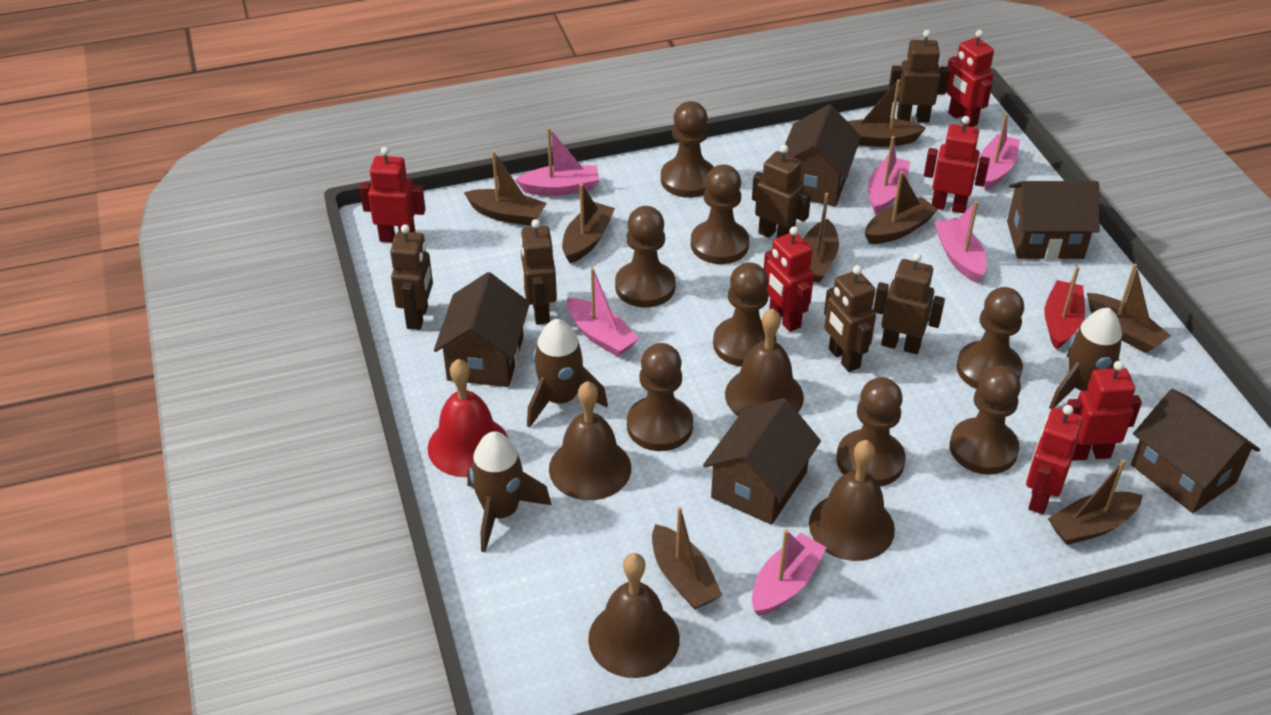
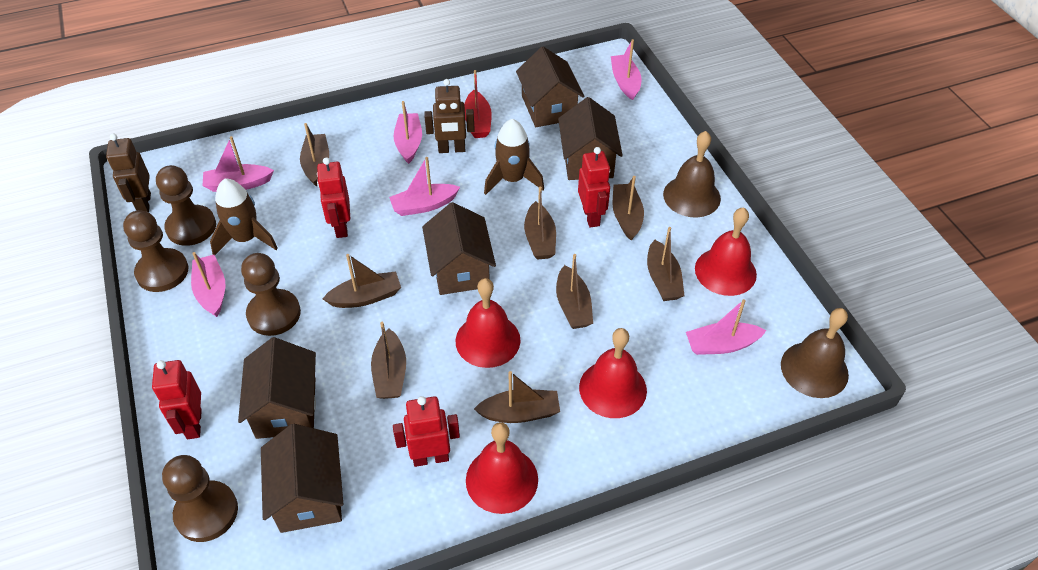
brown bell: [549,381,631,500] [588,553,680,678] [725,308,804,416] [809,440,895,561] = 4 -> [663,131,721,218] [781,308,849,398] = 2
brown pawn: [615,206,676,308] [627,343,693,451] [661,101,714,198] [691,165,749,264] [713,262,776,367] [836,377,906,486] [950,365,1021,475] [957,287,1024,389] = 8 -> [123,210,188,292] [156,165,216,246] [162,455,238,542] [241,253,301,336] = 4
brown robot: [390,224,433,330] [520,219,557,325] [752,145,811,238] [824,265,876,372] [873,253,945,354] [889,30,950,123] = 6 -> [106,134,151,213] [424,79,475,153] = 2
brown rocket: [467,431,552,552] [527,319,608,428] [1049,307,1122,410] = 3 -> [210,179,278,255] [484,119,544,195] = 2
red bell: [428,359,509,477] = 1 -> [456,278,521,368] [466,422,538,514] [579,328,647,418] [695,207,757,296] = 4
red robot: [360,147,426,242] [764,226,814,332] [924,116,990,213] [947,30,994,127] [1026,405,1083,514] [1067,361,1142,461] = 6 -> [152,360,202,439] [317,157,350,238] [393,396,460,467] [578,147,610,228] = 4

